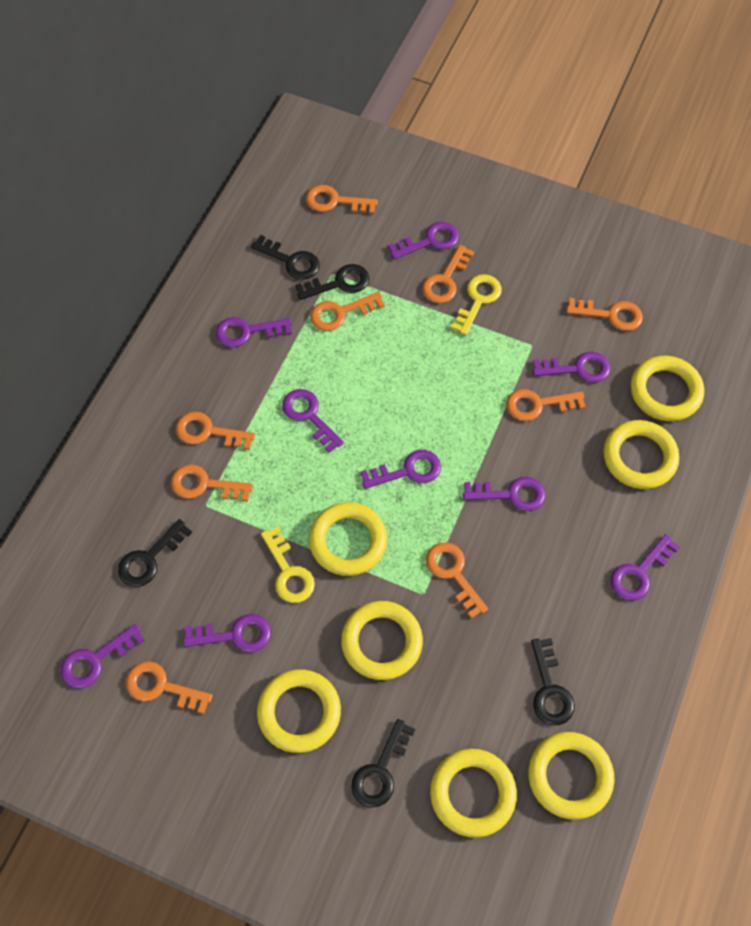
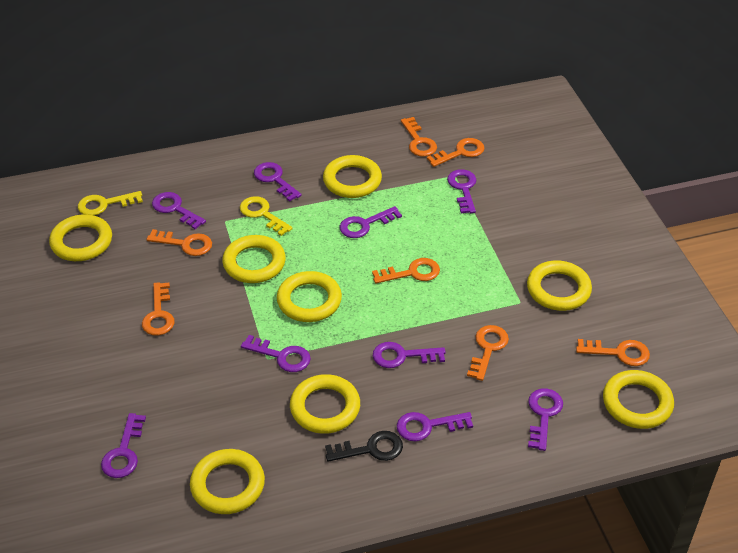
black key: [118,519,192,587] [251,235,320,280] [295,264,369,300] [351,719,415,808] [531,638,575,725] = 5 -> [325,431,403,462] = 1
orange key: [126,661,213,714] [171,464,253,502] [176,412,255,450] [306,185,378,214] [310,292,385,331] [422,245,474,303] [426,542,488,619] [506,389,585,421] [566,298,643,331] = 9 -> [142,282,175,336] [147,229,212,256] [372,258,440,284] [401,117,437,157] [427,138,485,167] [467,325,509,381] [576,339,650,366] = 7
yellow ring: [257,669,341,753] [309,502,387,576] [341,601,423,680] [430,749,517,838] [528,732,615,820] [603,420,679,489] [630,356,704,421] = 7 -> [49,214,112,261] [190,449,265,514] [222,235,286,283] [277,271,342,322] [290,374,360,434] [323,155,382,198] [527,260,592,311] [603,370,674,429] = 8

